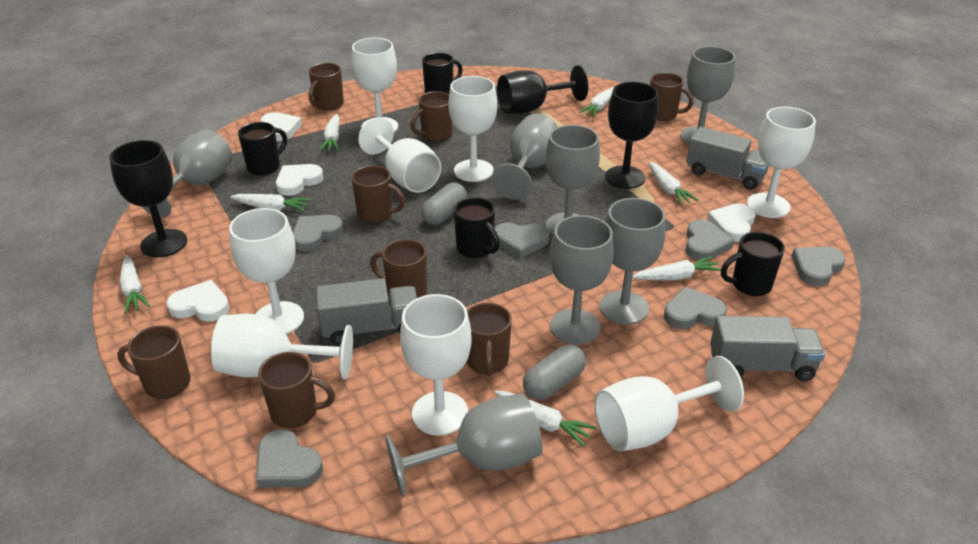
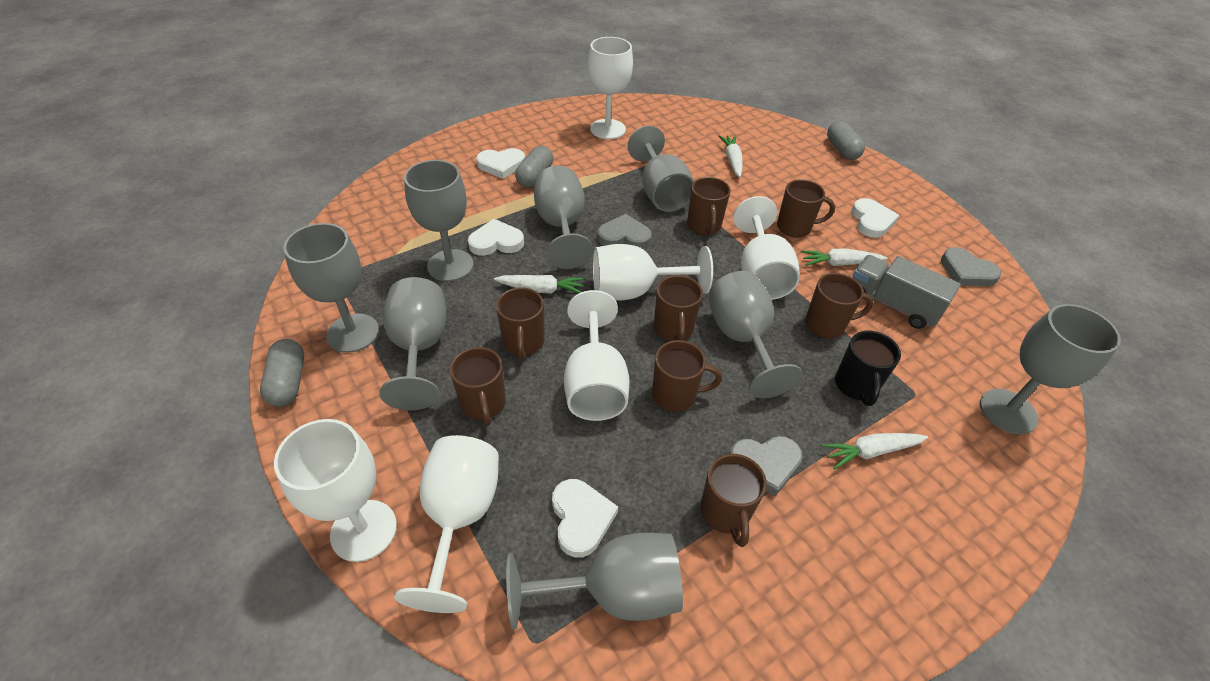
black goblet: [110,140,187,257] [497,65,588,114] [605,82,659,189] = 3 -> none = 0
black mug: [238,122,287,175] [422,53,463,94] [454,197,500,258] [721,232,785,296] = 4 -> [835,331,901,406] = 1
grey capsule: [421,183,467,225] [523,344,586,400] = 2 -> [260,339,304,407] [515,146,553,187] [827,121,865,160] = 3
grey goblet: [141,129,233,218] [385,394,543,497] [492,114,558,200] [546,125,600,235] [550,215,614,345] [599,198,666,325] [680,46,736,144] = 7 -> [283,223,379,353] [380,277,447,410] [404,160,474,281] [506,533,683,629] [534,166,593,269] [628,125,694,212] [709,271,803,398] [980,304,1121,434] = 8
grey heart: [256,429,323,488] [293,215,343,251] [494,222,549,258] [664,287,727,329] [686,220,734,260] [792,247,846,286] = 6 -> [597,214,652,249] [729,436,803,496] [941,247,1002,286] = 3
grey truck: [316,278,417,345] [687,127,769,190] [710,316,825,381] = 3 -> [853,255,961,329] = 1
white carrot: [120,255,150,314] [230,194,311,211] [320,114,340,151] [495,391,597,447] [578,87,614,117] [632,256,721,280] [649,162,699,205] = 7 -> [494,275,585,294] [718,135,743,178] [801,249,888,266] [821,433,928,469] = 4
white goblet: [211,314,353,380] [229,208,304,334] [351,38,398,132] [358,117,441,193] [400,294,472,436] [449,76,497,182] [595,356,744,452] [747,107,816,218] = 8 -> [274,419,397,562] [394,435,499,613] [564,290,630,421] [588,37,633,139] [593,244,713,300] [733,196,800,300] = 6

